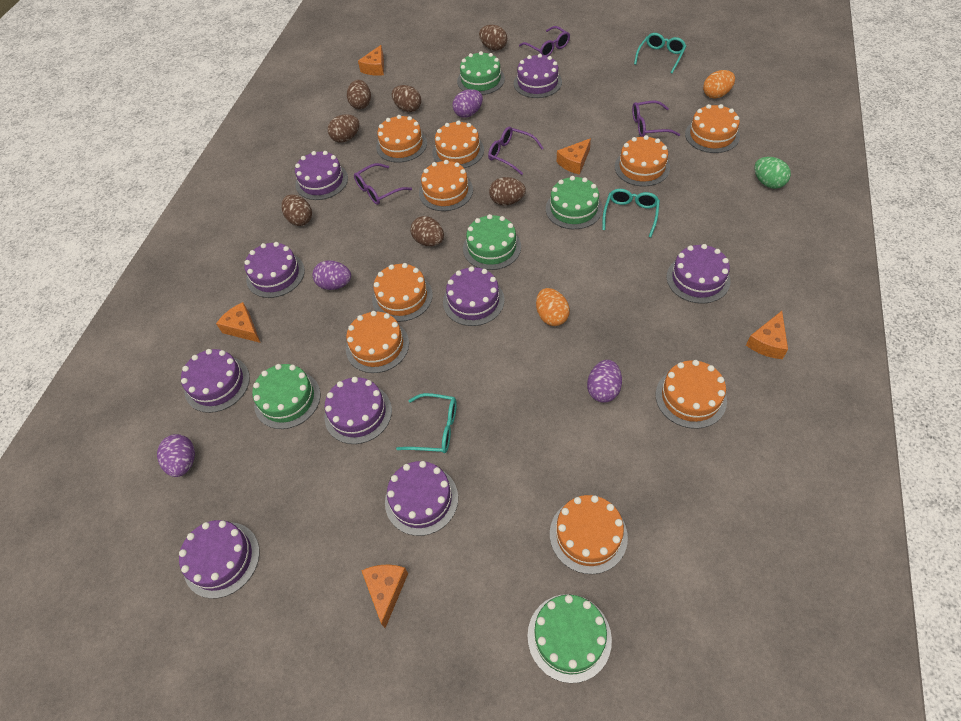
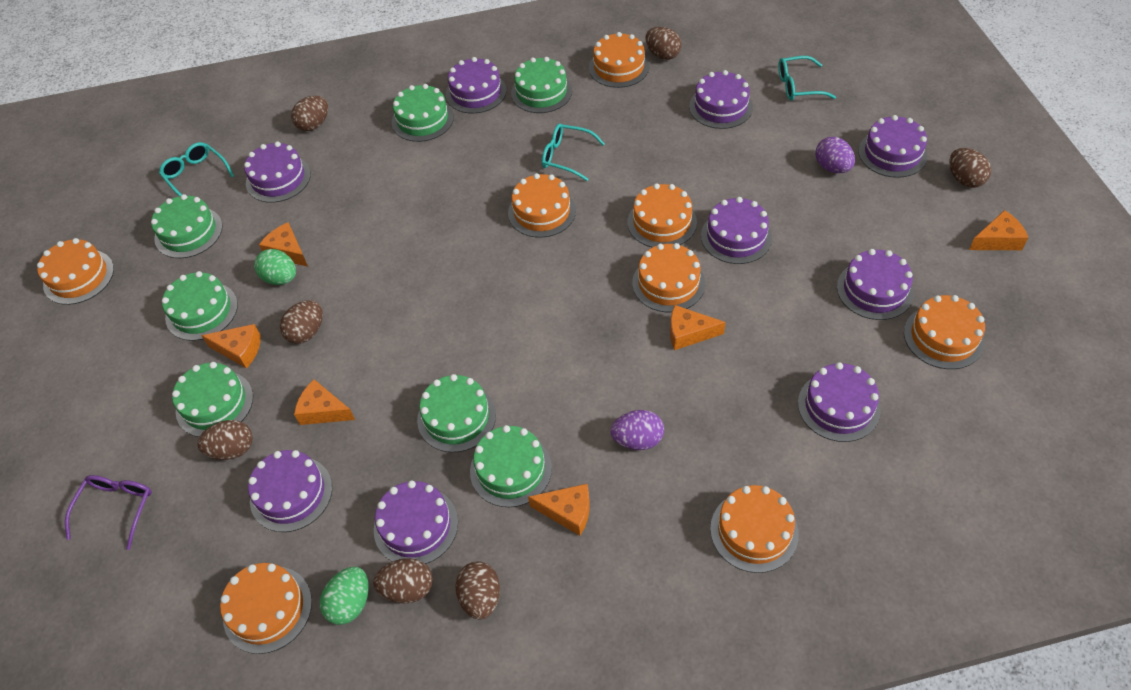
green cake: [252,364,320,429] [457,51,505,95] [463,214,521,270] [528,594,612,683] [546,176,603,229] = 5 -> [151,194,223,258] [162,271,238,341] [172,362,253,437] [392,84,454,142] [417,374,496,452] [470,425,552,507] [511,57,572,113] = 7
green egg: [754,157,791,189] = 1 -> [254,249,296,285] [320,567,369,625] = 2
orange cake: [346,311,409,373] [372,263,433,322] [376,115,427,163] [419,160,473,211] [432,120,484,168] [550,495,628,574] [615,135,670,186] [655,360,727,429] [685,104,740,153] = 9 -> [37,238,114,305] [220,563,312,654] [508,173,576,238] [589,32,649,88] [628,183,697,248] [632,243,705,312] [710,485,799,573] [904,295,985,369] = 8
orange cheese: [216,302,261,343] [358,45,384,76] [361,564,408,628] [557,138,591,175] [746,311,788,359] = 5 -> [201,324,261,369] [259,222,308,267] [294,379,355,425] [528,484,590,536] [670,305,726,350] [969,210,1028,250] = 6
orange egg: [536,288,570,326] [703,70,735,99] = 2 -> none = 0
purple egg: [157,434,195,477] [313,260,351,290] [452,89,483,118] [587,360,622,402] = 4 -> [611,410,664,450] [815,137,855,173] = 2
purple glasses: [354,163,412,205] [488,127,543,175] [519,26,570,56] [632,101,680,137] = 4 -> [65,475,152,550] = 1

